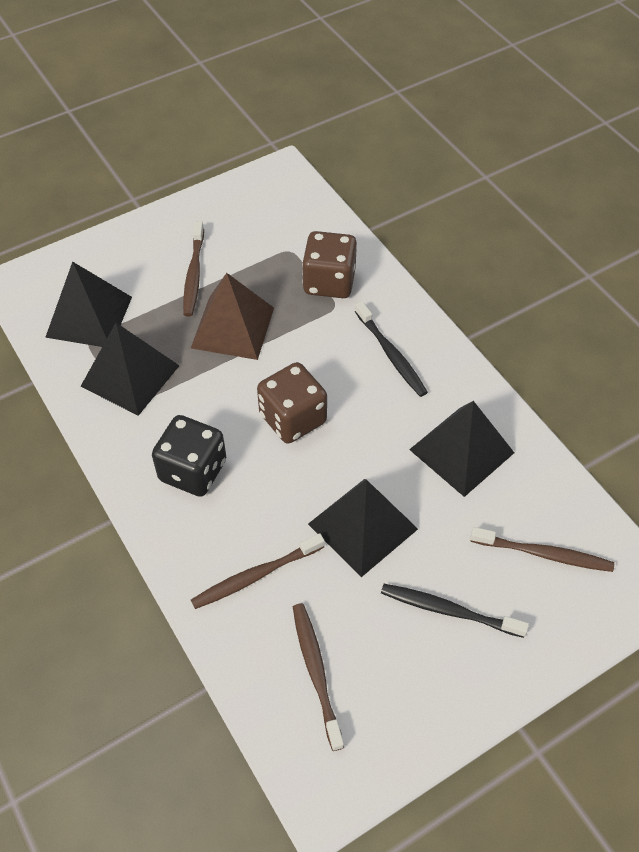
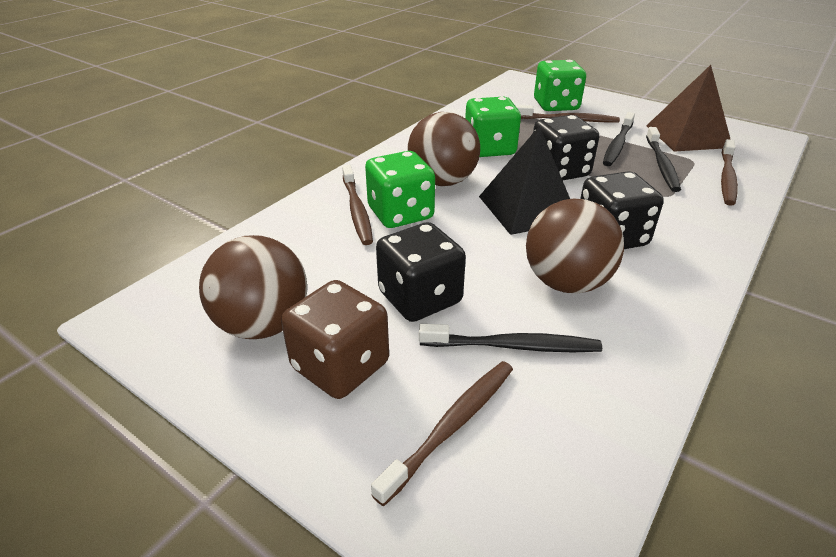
black dice: [152,415,226,497] = 1 -> [376,222,466,322] [533,115,599,180] [580,171,664,249] = 3
black pyramid: [45,261,132,347] [80,323,180,416] [308,479,418,577] [409,401,514,497] = 4 -> [479,126,570,235] = 1
black toothbrush: [355,301,428,397] [381,584,529,638] = 2 -> [419,324,602,352] [603,112,635,166] [646,127,681,192] = 3
brown ball: none = 0 -> [199,235,307,339] [407,112,480,186] [526,198,624,294] = 3
brown dice: [257,362,327,444] [302,231,357,298] = 2 -> [281,280,389,399] = 1
green dice: none = 0 -> [365,151,435,228] [465,97,521,157] [534,60,586,111] = 3

